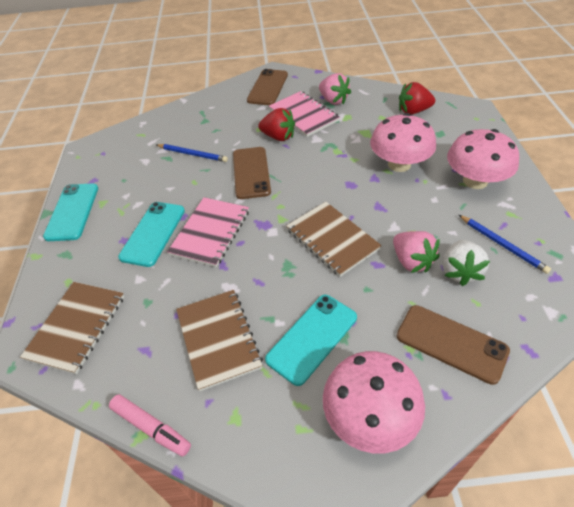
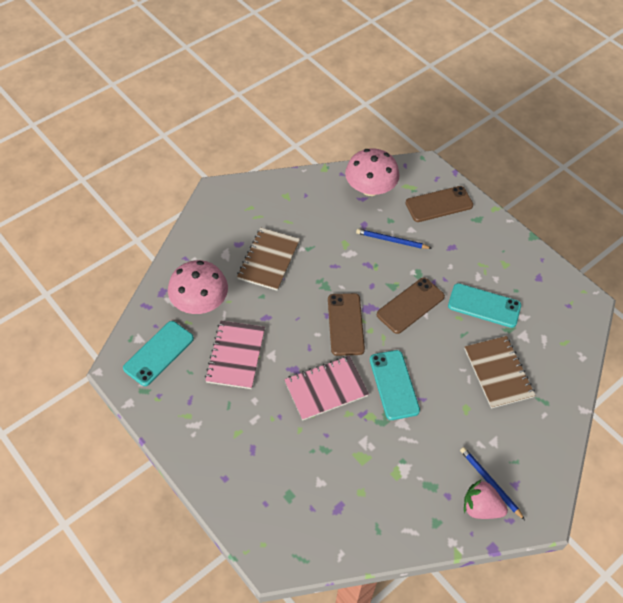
brown notebook: [20,282,124,374] [176,290,263,391] [286,202,382,277] = 3 -> [237,228,300,291] [465,336,536,409] = 2
pink marker: [109,394,191,456] = 1 -> none = 0
pink mushroom: [323,351,425,453] [370,113,436,172] [447,129,519,189] = 3 -> [168,260,228,314] [345,148,400,196] = 2
pink strawberry: [319,73,351,105] [393,231,440,273] = 2 -> [464,479,508,519] = 1
red strawberry: [258,108,295,141] [399,82,435,115] = 2 -> none = 0
white strawberry: [443,240,490,286] = 1 -> none = 0

